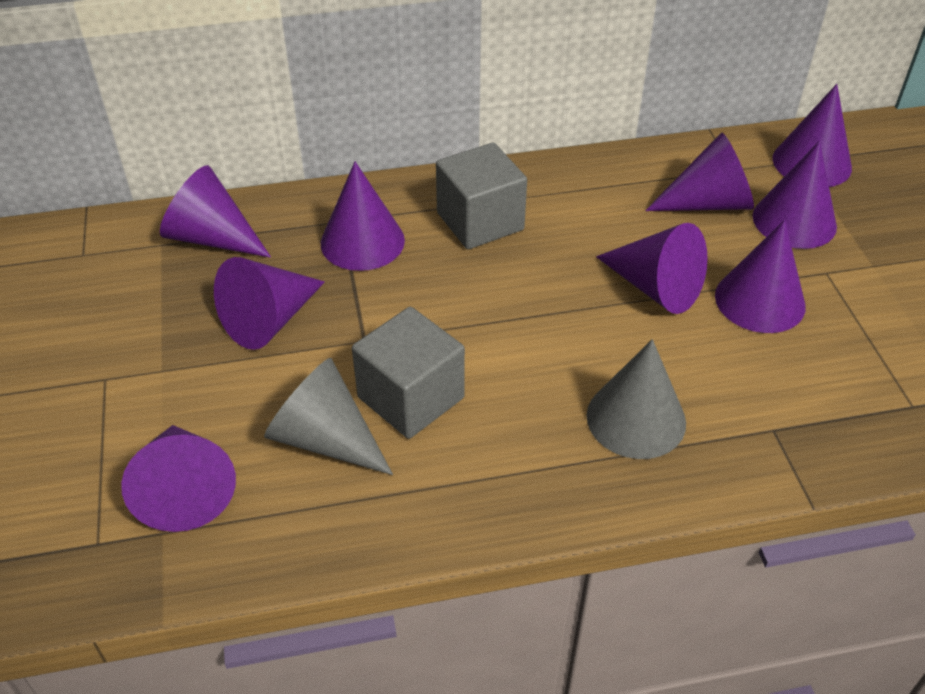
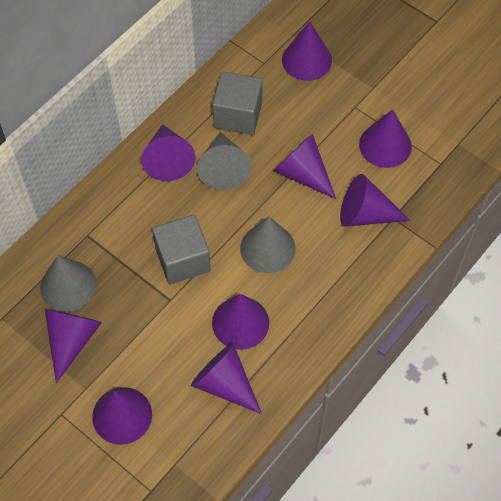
grey cone: [264,358,393,475] [587,339,686,459] = 2 -> [40,255,97,312] [197,132,251,190] [240,216,296,273] = 3

